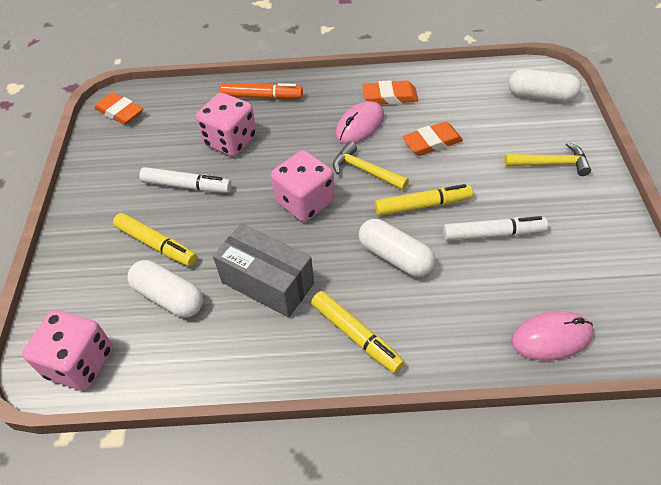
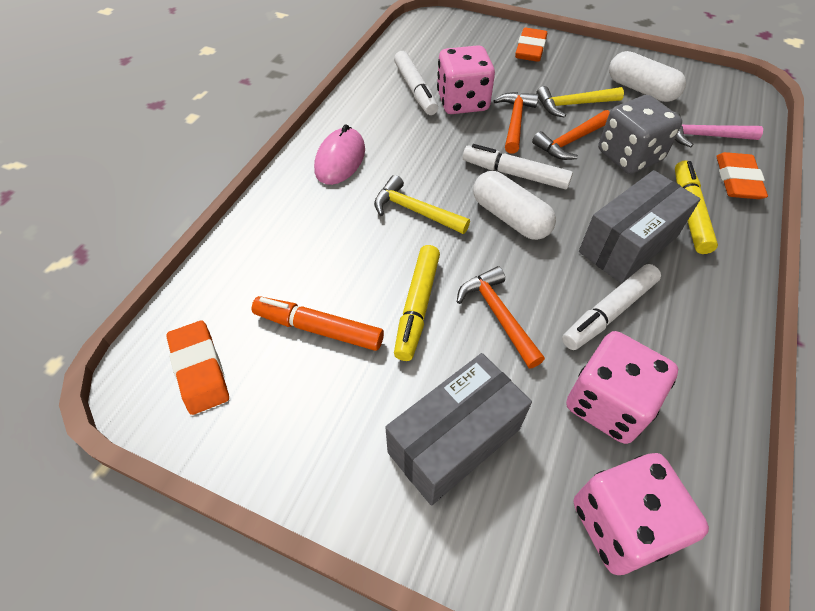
grey box: [213,223,314,318] = 1 -> [385,353,532,506] [579,170,701,284] = 2
grey dice: none = 0 -> [598,95,682,174] = 1
orange hammer: none = 0 -> [457,266,545,368] [493,92,539,154] [532,110,610,160] = 3
pink hammer: none = 0 -> [675,112,763,147] = 1
pink mouse: [336,101,384,144] [511,311,594,361] = 2 -> [314,124,365,185] = 1
white capsule: [128,260,203,317] [359,219,435,277] [509,69,581,102] = 3 -> [473,171,556,240] [609,51,686,102] = 2
white marker: [139,167,232,193] [443,216,548,241] = 2 -> [394,51,438,115] [463,144,573,189] [562,264,661,350] = 3
yellow marker: [113,213,197,266] [311,291,404,373] [375,184,473,216] = 3 -> [394,245,440,361] [675,160,718,254] = 2

